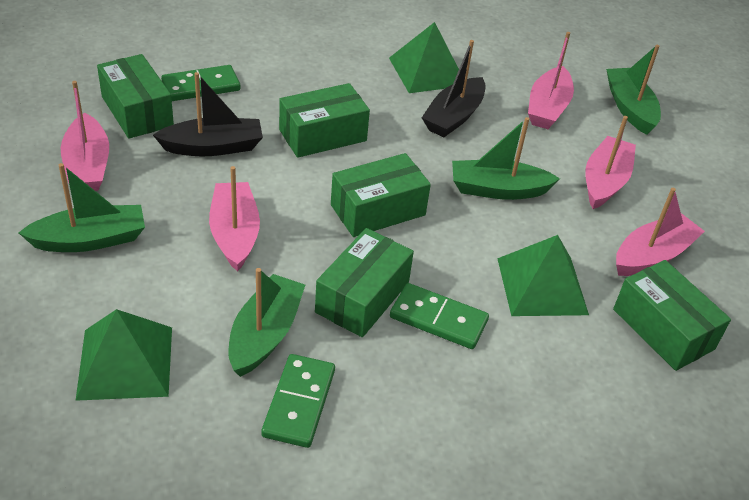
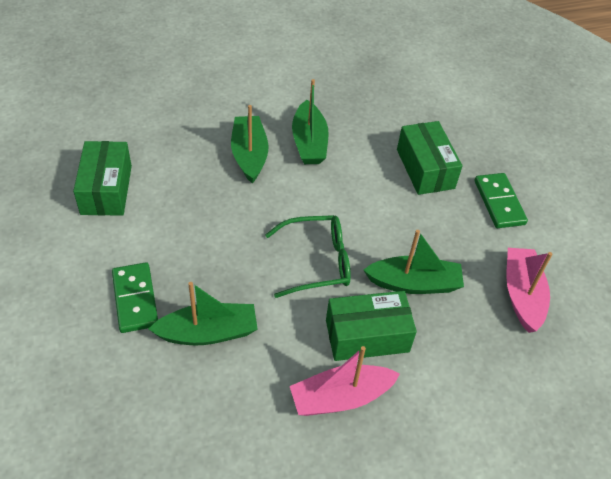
black boat: [153,72,263,156] [422,40,485,137] = 2 -> none = 0
green box: [97,54,174,139] [279,83,370,158] [315,228,414,337] [331,153,431,237] [613,260,731,371] = 5 -> [73,141,132,216] [326,291,417,361] [397,121,463,195] = 3
green domino: [161,65,240,101] [261,354,335,448] [390,283,489,349] = 3 -> [112,263,158,333] [475,173,528,228] = 2
green glasses: none = 0 -> [265,215,351,298] = 1
green pyramid: [75,309,172,401] [389,22,459,93] [497,235,589,316] = 3 -> none = 0
pink boat: [61,81,109,191] [209,166,260,272] [528,32,574,129] [585,116,636,209] [616,188,705,276] = 5 -> [290,346,400,416] [506,248,552,333] = 2

